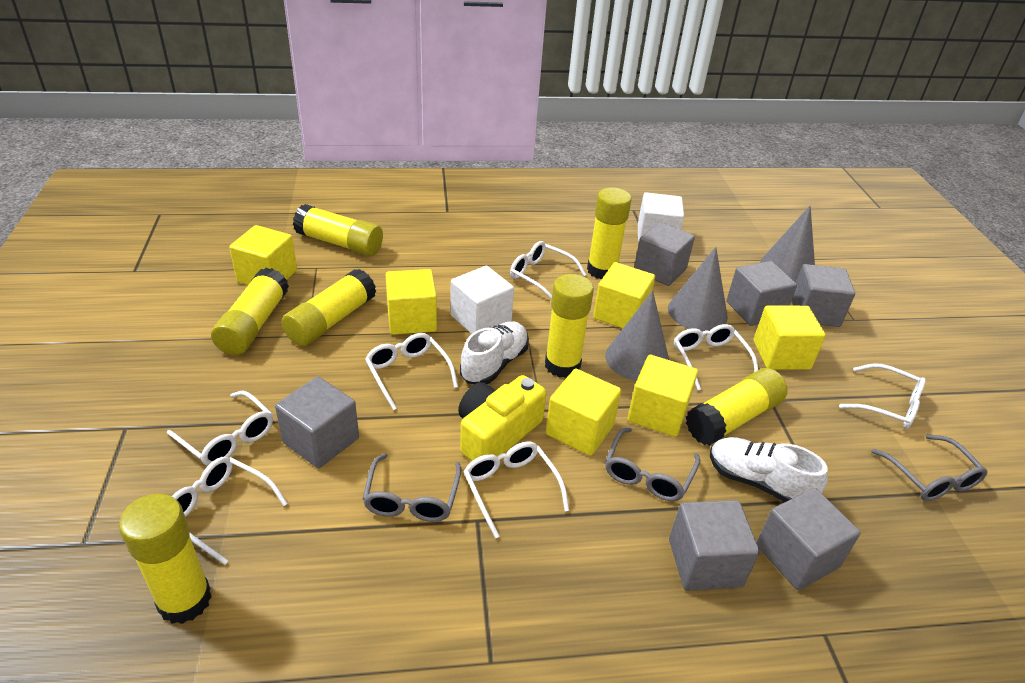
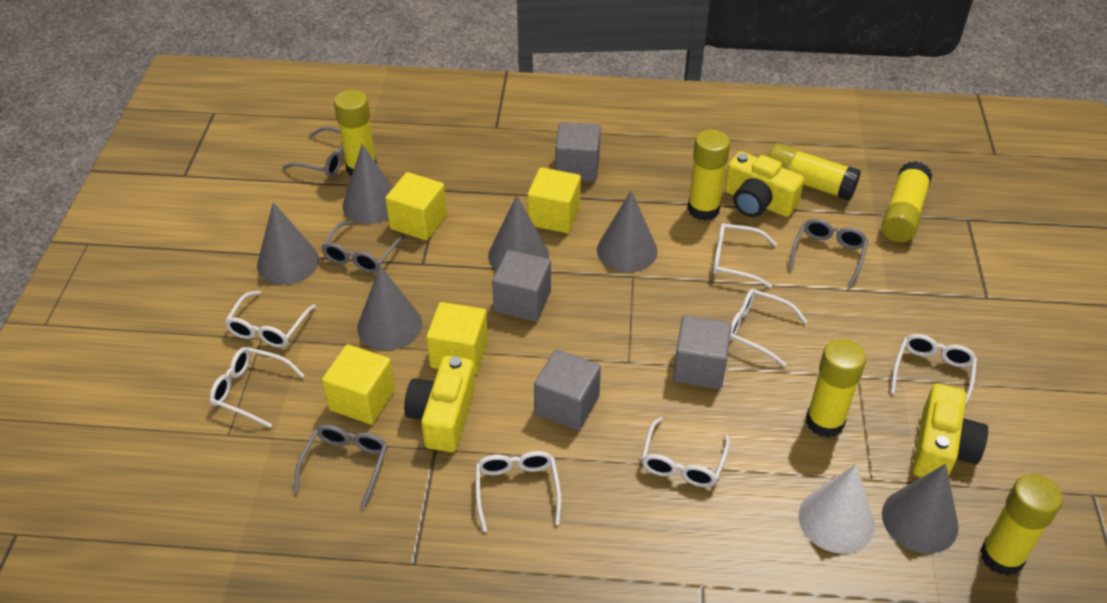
grey cone: [605,291,669,381] [668,247,728,332] [760,205,815,283] = 3 -> [257,202,319,285] [343,144,393,224] [357,266,422,350] [488,195,549,271] [597,190,657,272] [882,464,959,554] = 6
grey cube: [275,376,359,468] [634,222,695,286] [669,500,760,591] [726,261,797,326] [756,488,861,590] [792,264,855,327] = 6 -> [492,250,551,322] [534,349,601,431] [555,122,601,181] [673,315,732,389] = 4
grey glasses: [363,453,461,522] [605,428,701,501] [871,434,987,501] = 3 -> [283,127,345,177] [294,425,388,509] [321,221,406,273] [789,219,868,288] = 4
white cone: none = 0 -> [799,464,875,554] = 1
white cube: [450,266,514,334] [638,193,684,244] = 2 -> none = 0
white shoe: [460,321,529,384] [710,437,828,502] = 2 -> none = 0
yellow camera: [458,375,546,461] = 1 -> [404,356,475,452] [724,151,804,217] [912,383,988,477] = 3
yellow cube: [229,225,297,285] [386,269,437,335] [546,369,621,456] [593,262,655,329] [627,355,698,437] [753,306,826,370] = 6 -> [322,344,395,424] [385,172,447,240] [426,302,488,375] [527,167,581,233] = 4
yellow glue stick: [119,493,212,624] [211,268,289,355] [281,269,376,346] [293,204,383,256] [545,274,594,378] [587,187,632,279] [686,368,788,445] = 7 -> [334,90,377,176] [687,130,730,221] [768,143,861,201] [806,339,866,438] [881,161,932,242] [980,474,1063,576] = 6

